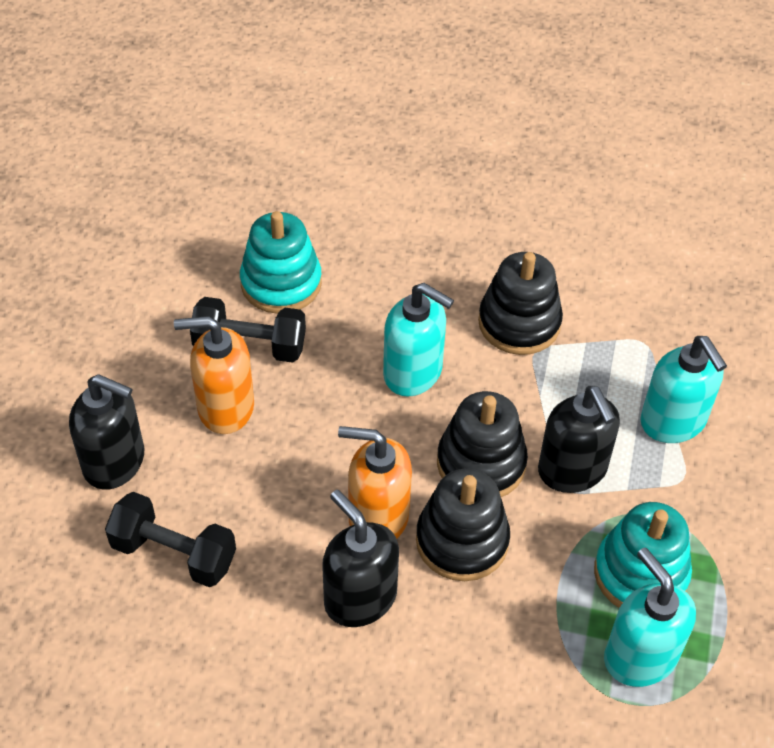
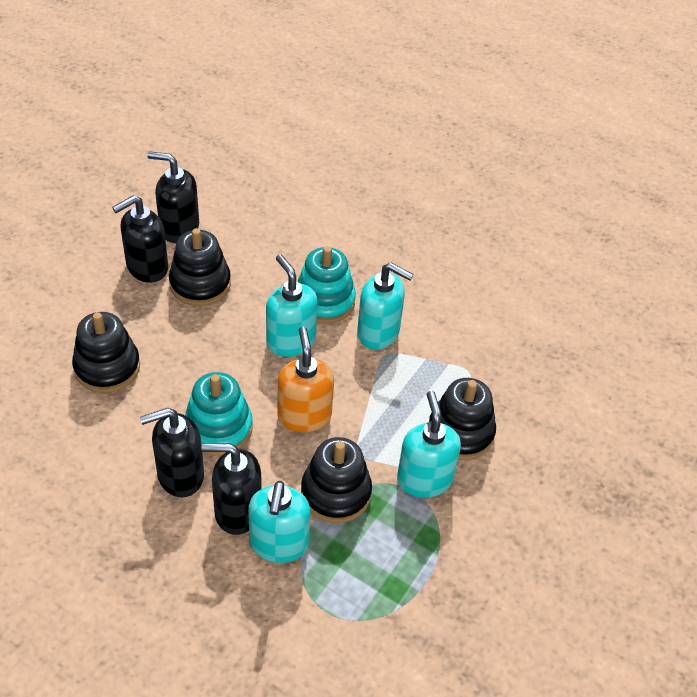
black dumbbell: [105,492,236,587] [190,297,306,363] = 2 -> none = 0
black soap dispenser: [69,374,144,490] [322,490,399,627] [538,386,620,493] = 3 -> [112,195,168,283] [140,408,204,497] [147,151,199,243] [201,443,262,535] = 4
black stacking toy: [416,469,510,581] [437,391,528,497] [478,252,563,355] = 3 -> [72,312,140,393] [169,228,231,306] [301,437,372,523] [429,378,496,460] = 4
orange soap dispenser: [174,316,254,434] [338,426,412,539] = 2 -> [278,327,334,432] = 1
turquoise soap dispenser: [383,283,454,397] [604,547,696,687] [640,336,727,443] = 3 -> [248,481,310,563] [266,254,318,357] [357,263,414,350] [397,391,461,498] = 4

